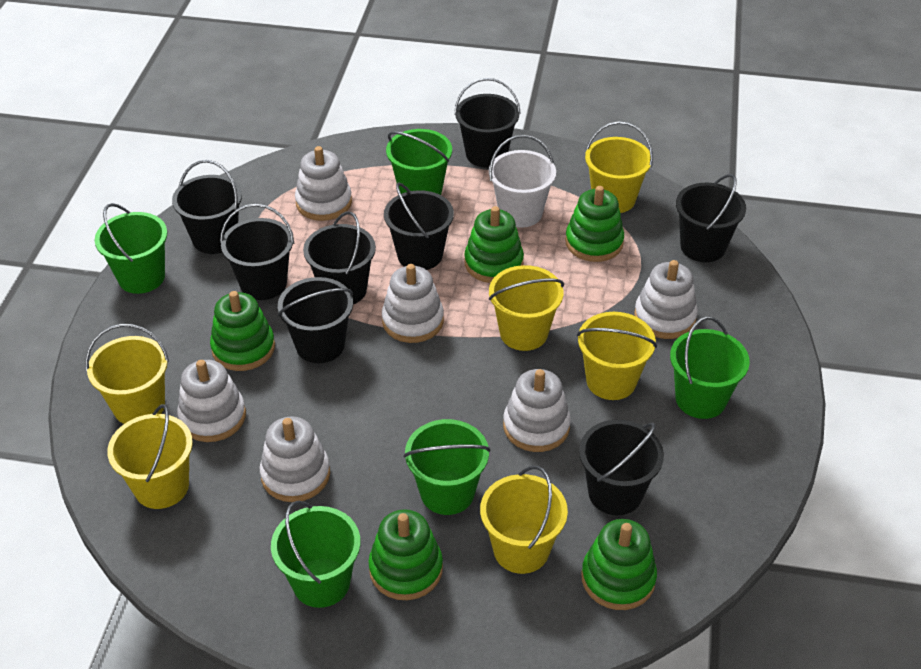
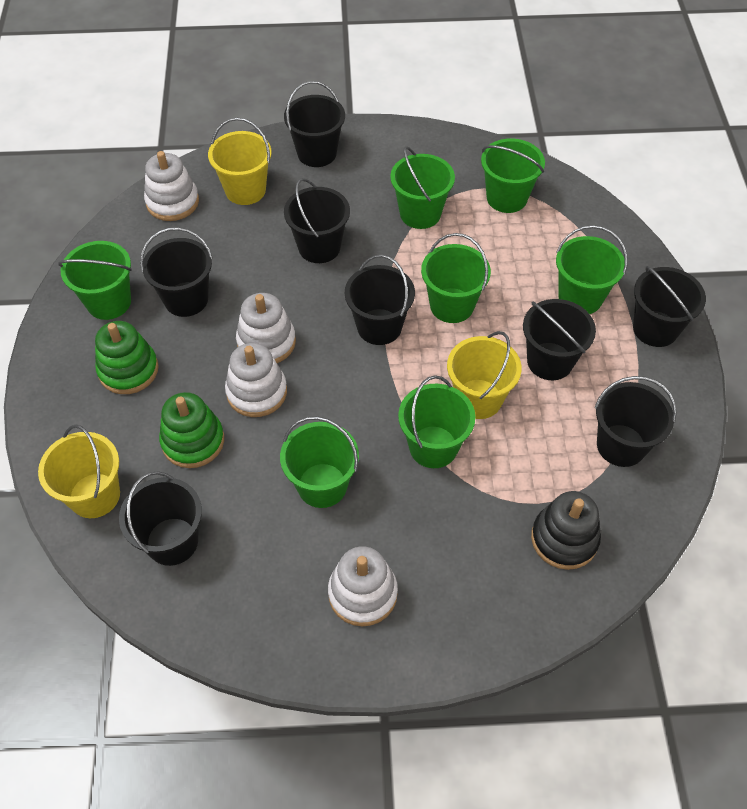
black stacking toy: none = 0 -> [531,491,601,570] = 1
green bucket: [95,203,167,294] [271,501,361,608] [386,129,452,195] [403,419,490,515] [670,316,750,419] = 5 -> [58,241,132,320] [280,416,359,508] [390,146,455,229] [398,375,475,468] [421,233,491,323] [481,138,545,213] [556,225,627,314] = 7
green stacking toy: [210,291,275,371] [368,509,443,600] [464,206,524,283] [565,186,624,262] [581,519,657,610] = 5 -> [95,321,158,394] [159,392,224,468] = 2
white bucket: [489,135,556,228] = 1 -> none = 0
white stacking toy: [177,360,246,442] [260,416,330,502] [295,146,352,221] [382,264,444,343] [503,369,571,452] [634,260,698,339] = 6 -> [144,151,199,221] [225,343,287,417] [236,293,296,363] [328,546,398,627] = 4
yellow bucket: [85,324,169,424] [107,404,193,509] [480,466,568,574] [489,265,564,351] [577,312,657,400] [585,121,653,213] = 6 -> [38,425,120,518] [208,118,272,205] [447,331,522,419] = 3

